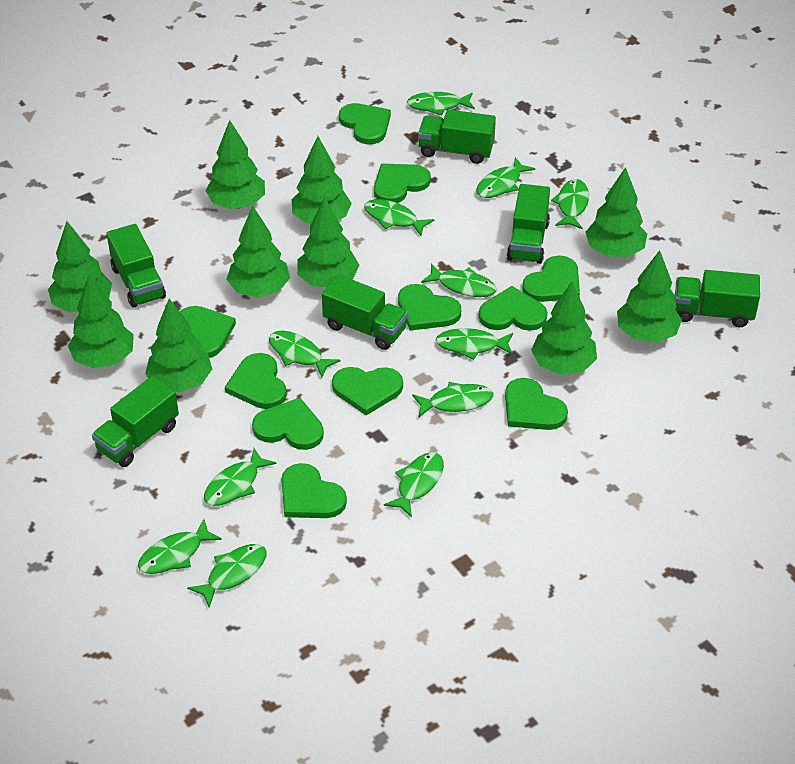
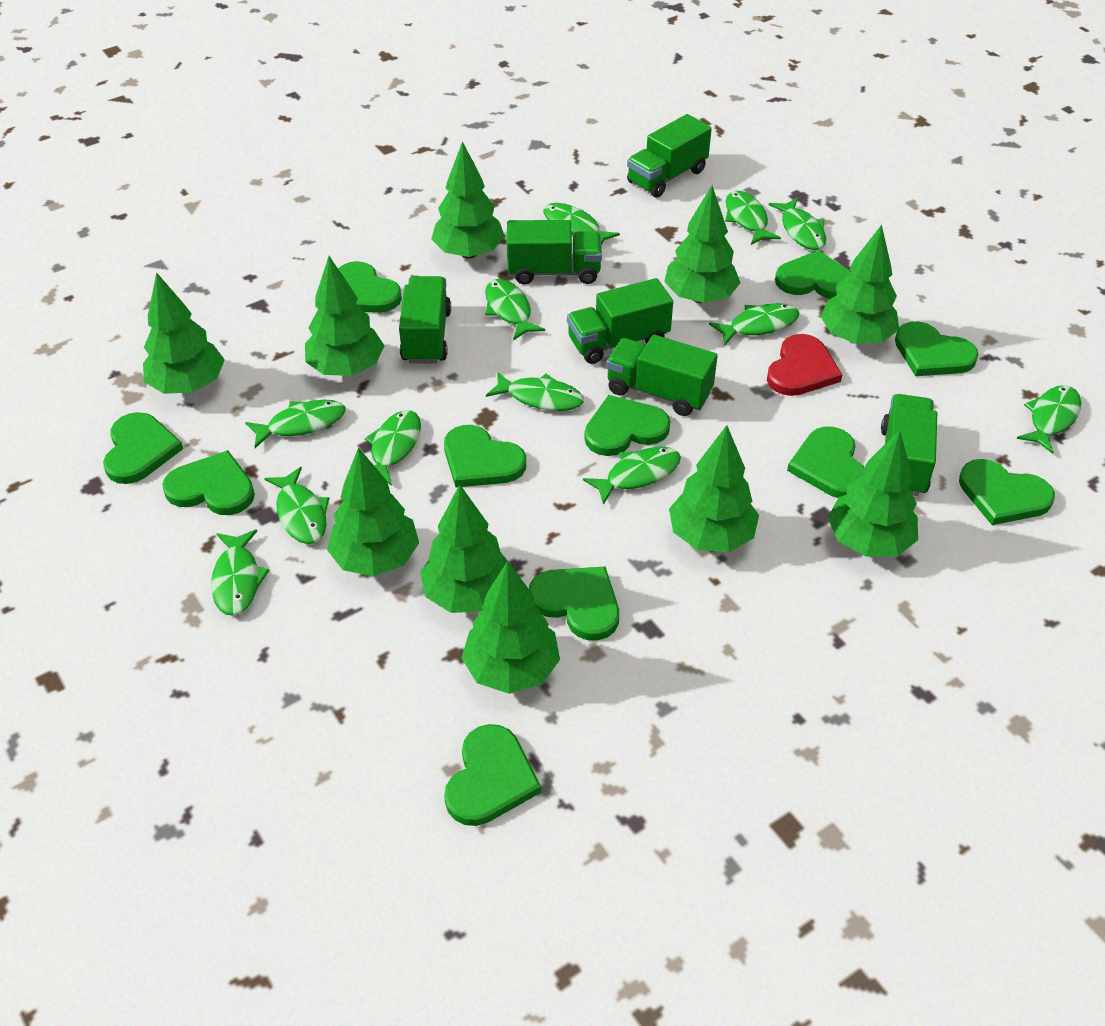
red heart: none = 0 -> [767,334,842,396] = 1

